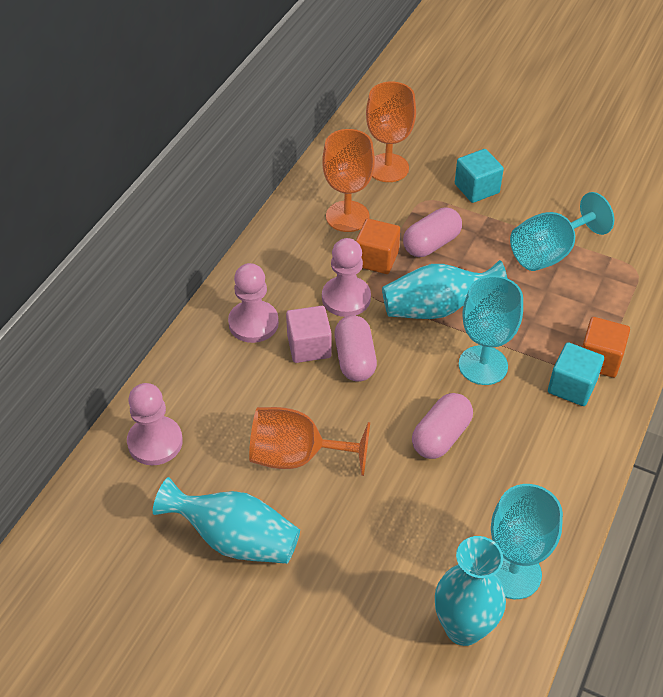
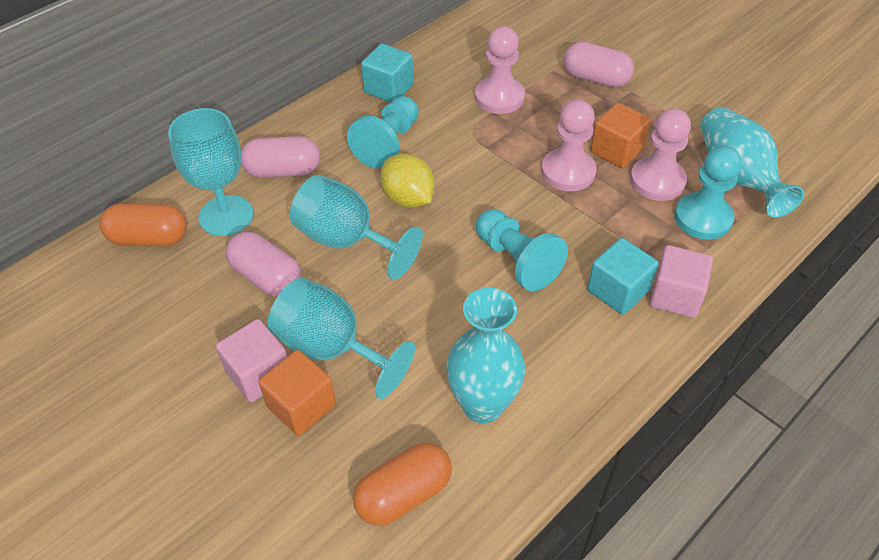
orange capsule: none = 0 -> [100,204,187,246] [353,442,452,526] = 2
orange goblet: [249,407,370,476] [322,129,375,232] [366,82,416,182] = 3 -> none = 0
pink cube: [286,306,332,363] = 1 -> [216,319,287,402] [649,245,713,318] = 2
turquoise pawn: none = 0 -> [347,96,419,169] [476,209,568,291] [674,146,742,240] = 3
turquoise vase: [153,477,300,564] [382,260,507,319] [435,536,506,646] = 3 -> [446,288,525,423] [700,107,804,218] = 2
yellow lemon: none = 0 -> [380,153,435,208] = 1

